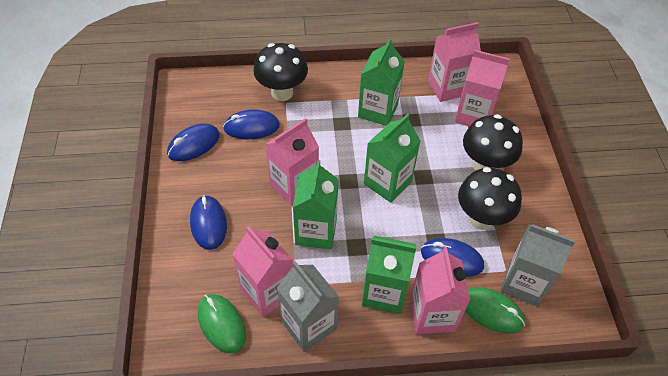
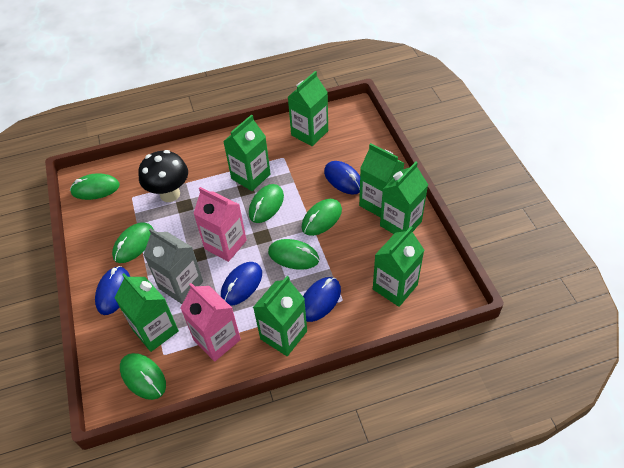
black mushroom: [253,43,308,101] [458,167,522,230] [463,114,523,171] = 3 -> [138,150,188,202] = 1
green carton: [293,160,339,249] [358,38,405,126] [362,236,417,314] [364,113,421,203] = 4 -> [115,273,179,352] [223,114,271,191] [253,276,307,356] [288,71,328,146] [359,143,404,218] [373,226,424,307] [380,162,428,234] = 7
green mouse: [198,294,246,353] [465,287,525,334] = 2 -> [70,173,120,200] [112,222,154,263] [120,353,166,400] [249,184,284,223] [268,239,319,270] [301,199,342,236] = 6
grey carton: [277,261,339,352] [500,224,576,307] = 2 -> [144,228,203,304] = 1
pink carton: [233,226,293,317] [265,118,319,206] [410,247,470,335] [428,22,481,102] [455,50,510,127] = 5 -> [180,283,241,362] [193,187,247,262] = 2

